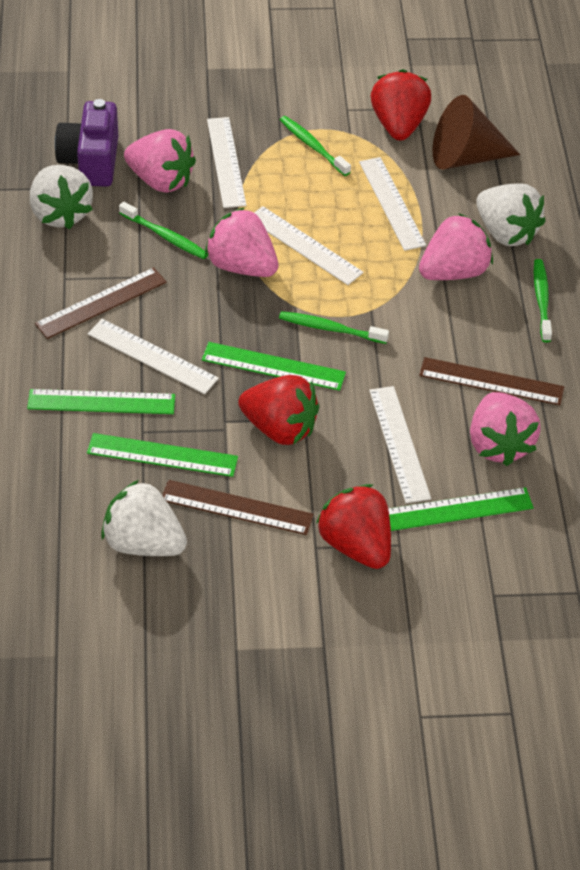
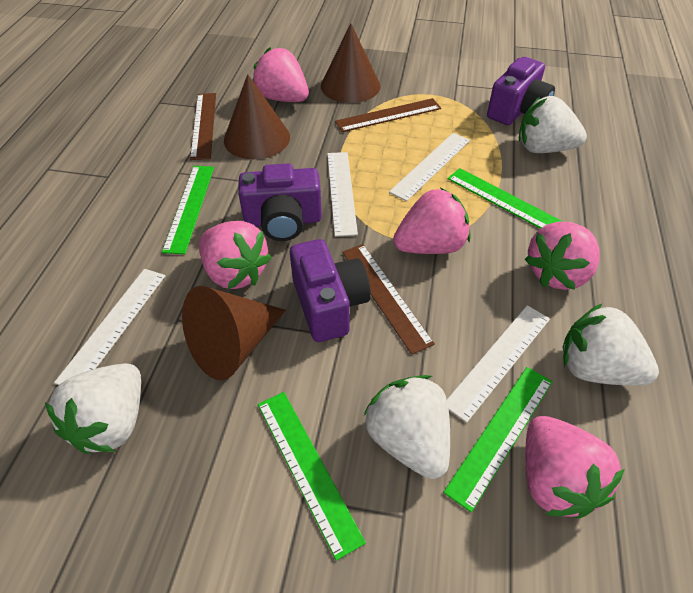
brown cone: [433,95,520,170] = 1 -> [182,286,286,380] [224,74,290,159] [321,24,381,103] = 3
green toothbrush: [119,202,208,259] [279,311,389,344] [280,116,351,176] [534,259,552,343] = 4 -> none = 0
pink strawberry: [124,129,196,193] [205,207,279,277] [419,213,493,280] [470,392,541,466] = 4 -> [199,221,272,289] [253,47,309,102] [393,188,470,254] [524,222,599,290] [525,416,625,518] = 5
purple camera: [55,99,118,187] = 1 -> [238,163,322,241] [290,239,371,342] [487,57,555,125] = 3
red strawberry: [238,375,319,445] [316,484,391,569] [371,69,431,141] = 3 -> none = 0
white ruler: [88,319,219,394] [207,117,247,208] [254,206,364,285] [359,157,426,251] [369,386,431,503] = 5 -> [54,269,165,385] [327,152,358,237] [389,133,470,201] [447,305,550,423] = 4
white strawberry: [30,165,93,229] [101,480,187,556] [476,184,546,246] = 3 -> [45,363,141,454] [363,375,450,479] [519,96,587,153] [563,303,659,386] = 4

